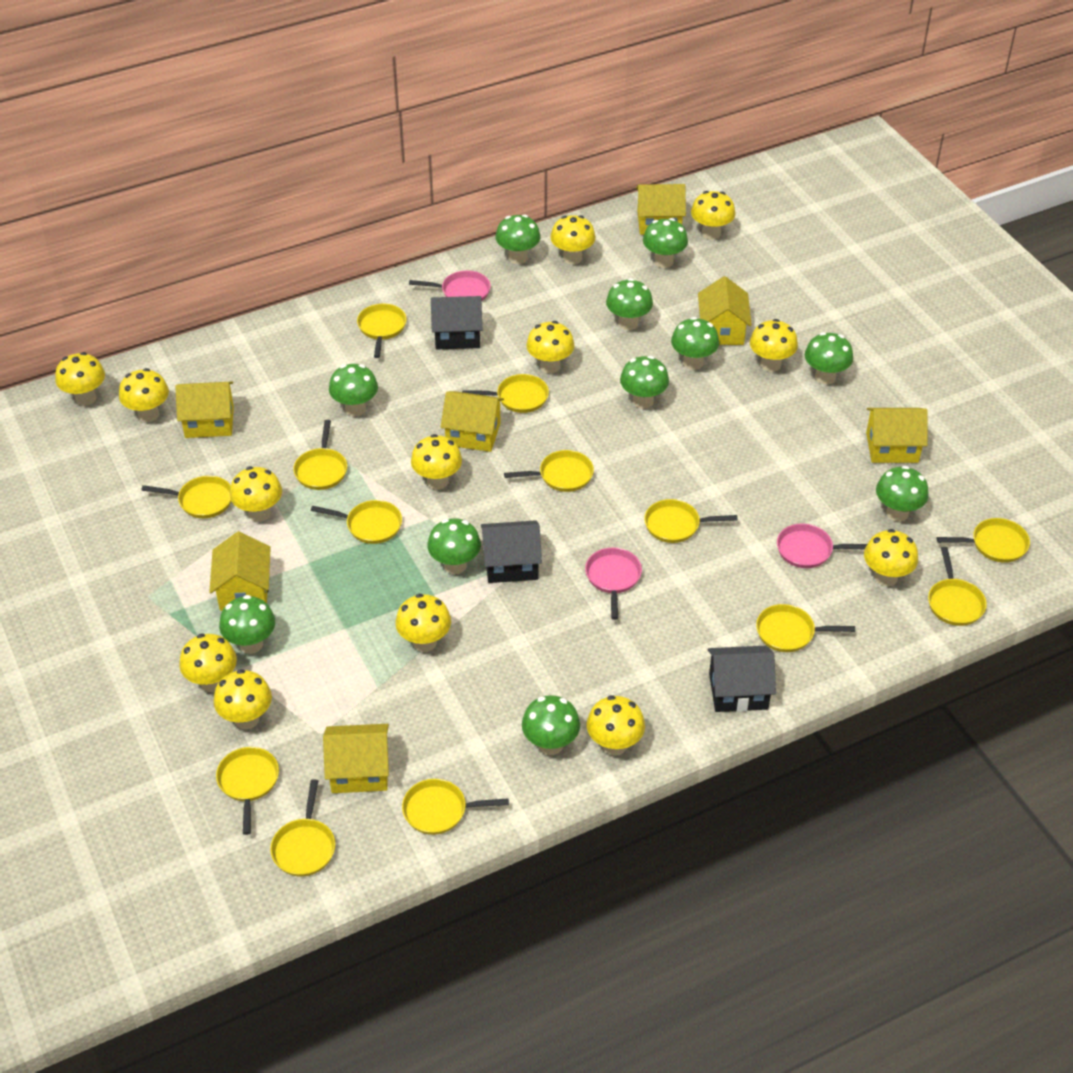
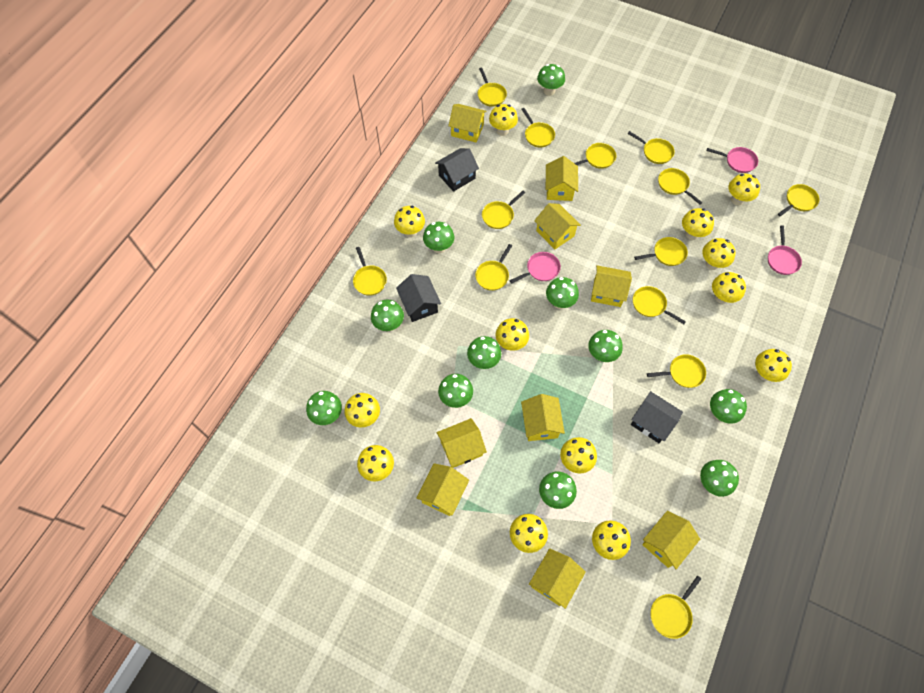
yellow house: [175,382,234,438] [209,531,271,611] [323,724,389,793] [441,391,504,452] [636,184,686,235] [698,276,752,345] [866,408,928,463] = 7 -> [417,463,469,516] [437,418,487,468] [448,104,487,142] [521,394,565,441] [529,549,586,609] [534,203,581,249] [546,156,578,201] [591,265,632,307] [642,511,700,569] = 9

